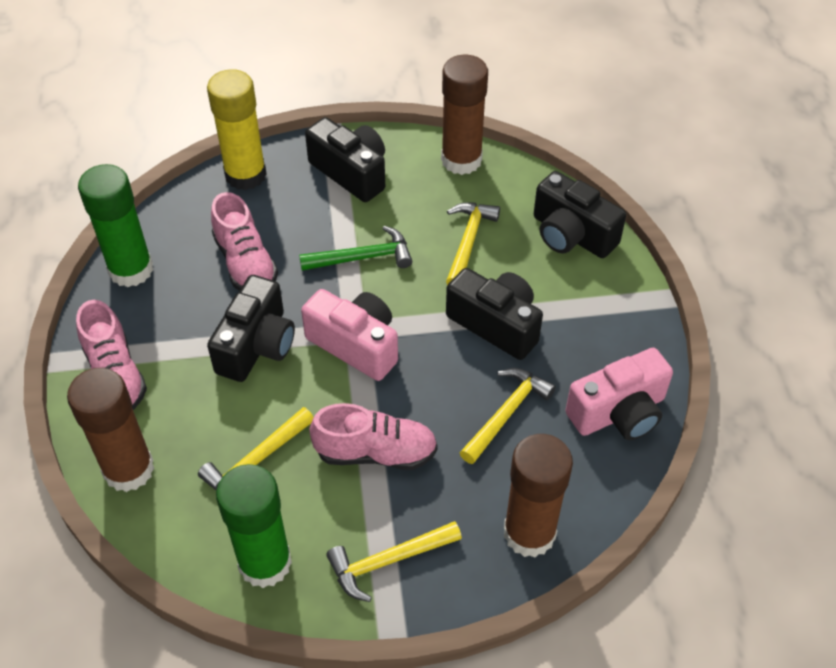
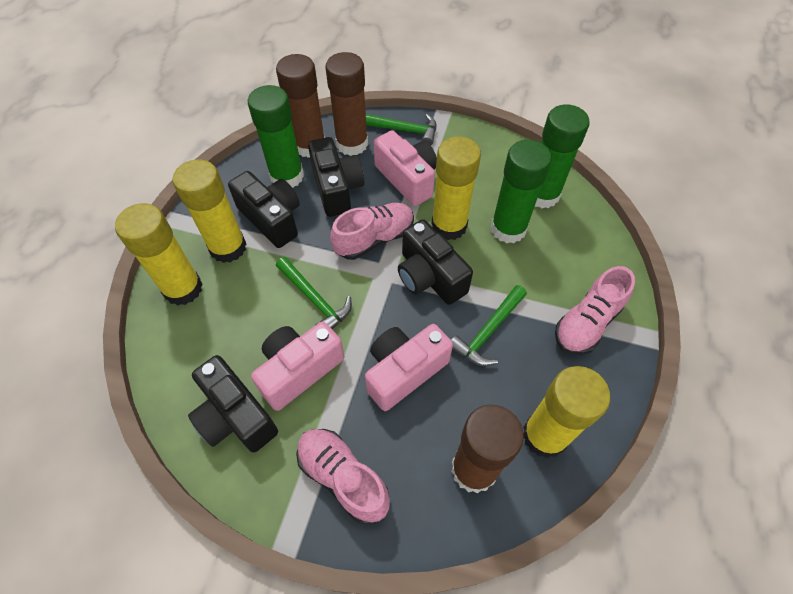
green glue stick: [78,164,153,287] [216,464,292,588] = 2 -> [248,85,304,188] [491,140,552,243] [535,104,590,208] = 3
green hammer: [299,226,412,271] = 1 -> [276,257,352,329] [366,114,436,146] [451,285,527,366] = 3
pink camera: [301,289,398,381] [565,348,673,440] = 2 -> [251,321,345,411] [365,324,453,411] [374,130,437,206] = 3
yellow glue stick: [207,69,267,190] = 1 -> [115,203,203,306] [173,159,246,263] [431,136,481,240] [523,366,610,458] = 4
yellow hammer: [198,407,314,490] [326,521,462,602] [446,202,500,285] [460,368,556,464] = 4 -> none = 0

